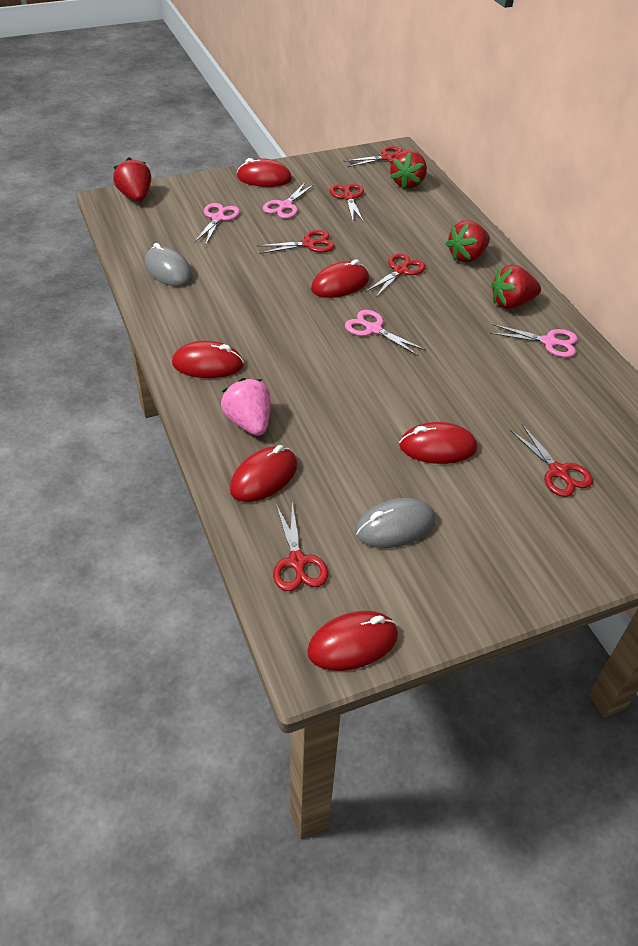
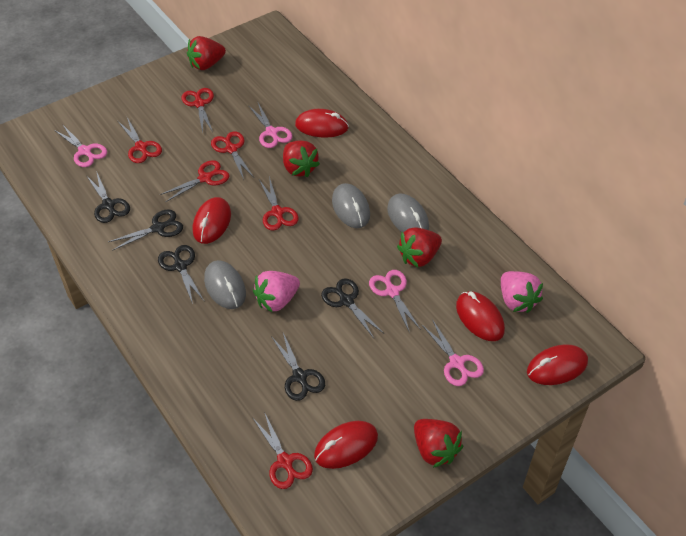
black scissors: none = 0 -> [86,171,130,223] [108,209,183,251] [158,245,204,304] [271,333,325,401] [321,278,383,338] = 5
grey mouse: [145,243,193,287] [355,498,436,548] = 2 -> [204,260,246,309] [332,183,370,228] [387,194,429,233] = 3
pink strawberry: [221,378,271,436] = 1 -> [253,271,300,313] [501,271,543,313] = 2
red mouse: [172,341,244,378] [230,445,297,502] [237,158,292,187] [307,611,398,671] [311,260,369,298] [399,422,477,464] = 6 -> [193,197,231,244] [295,109,349,138] [314,421,378,469] [456,291,505,341] [527,344,588,385] = 5

